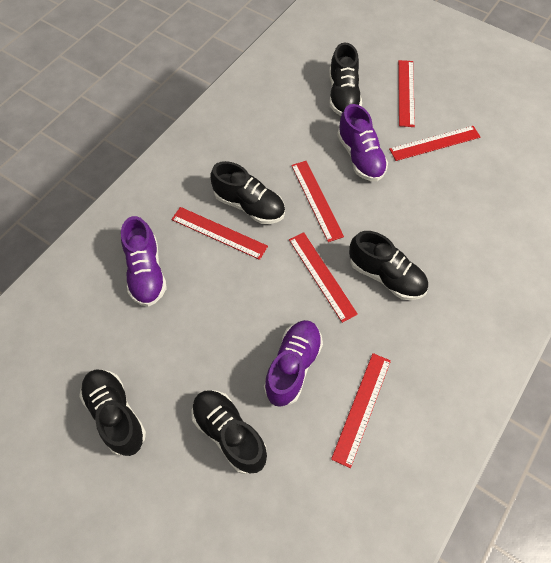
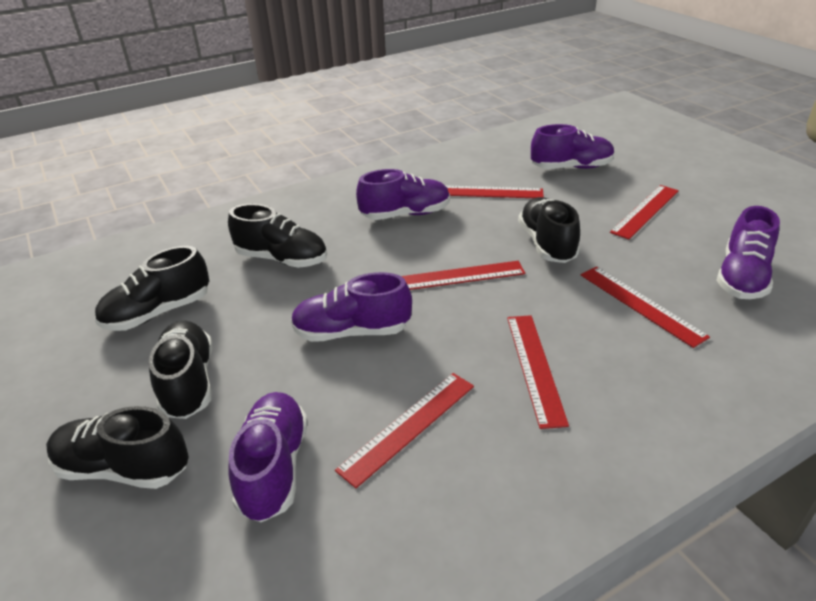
purple shoe: [121,216,167,307] [264,320,323,407] [337,104,388,181] = 3 -> [228,392,308,522] [291,272,412,342] [356,169,450,220] [531,124,615,169] [716,206,780,299] = 5

